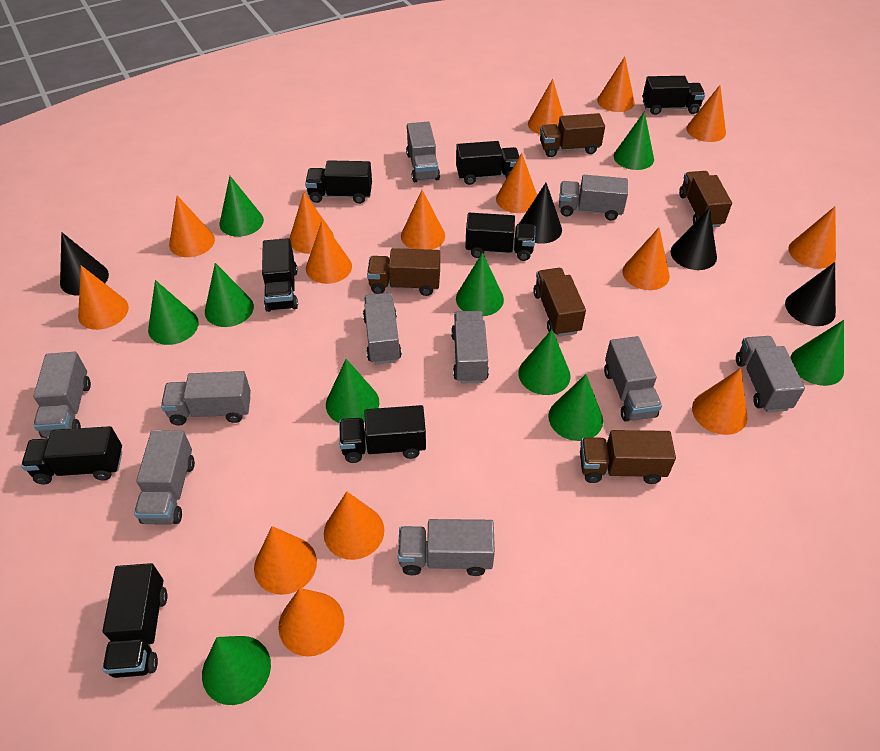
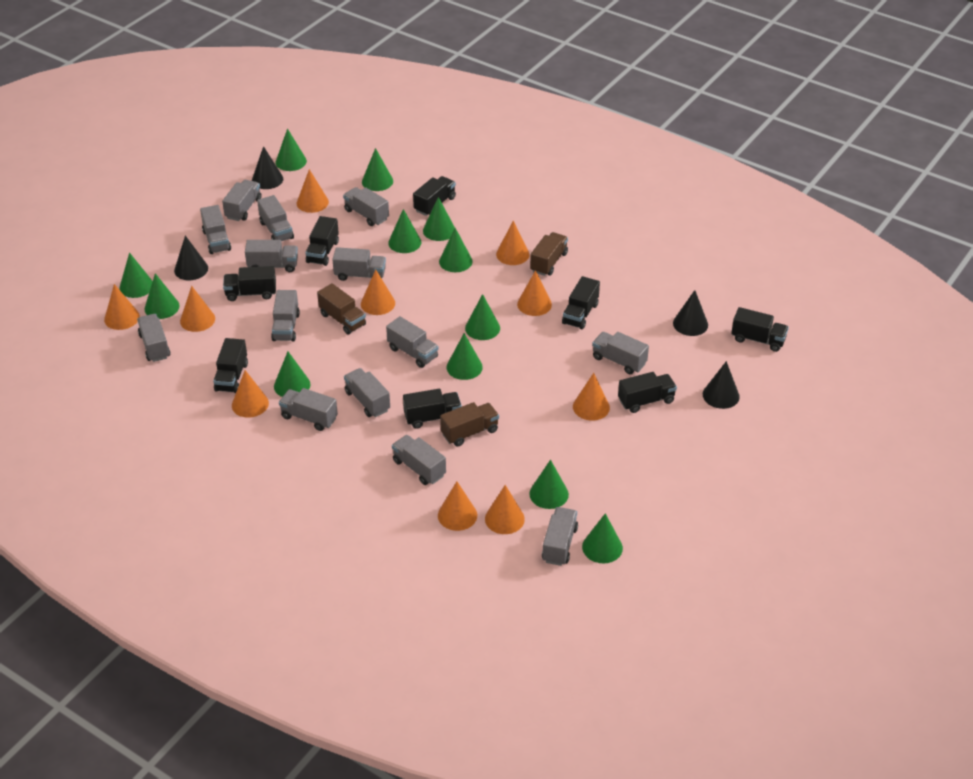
brown truck: [367,248,440,296] [533,268,586,337] [540,113,605,157] [580,430,676,484] [679,171,732,227] = 5 -> [317,283,366,334] [440,402,499,446] [530,232,568,276] = 3
green cone: [148,280,199,345] [202,636,271,705] [205,263,254,327] [220,176,264,237] [326,359,379,423] [456,252,504,316] [518,329,571,395] [548,374,603,441] [614,111,654,170] [790,320,844,386] = 10 -> [119,252,153,298] [145,273,179,319] [274,352,311,397] [276,128,307,171] [362,148,393,191] [388,209,421,253] [423,197,455,241] [439,228,473,272] [447,333,483,380] [465,294,500,340] [529,460,569,509] [582,513,623,563] = 12
grey truck: [33,352,91,438] [134,430,195,524] [161,371,251,425] [363,293,402,364] [398,519,495,576] [406,121,440,182] [451,311,489,383] [559,175,628,221] [604,336,662,422] [736,336,805,412] = 10 -> [137,314,170,362] [200,205,231,254] [222,180,262,221] [245,240,298,272] [257,195,294,241] [271,290,300,342] [279,388,338,431] [332,247,386,281] [343,187,389,226] [344,368,390,417] [386,316,439,368] [392,435,446,485] [542,507,578,566] [592,332,649,374] = 14
orange cone: [78,265,129,330] [169,196,215,257] [254,526,317,595] [278,588,344,657] [289,192,334,254] [306,221,352,284] [324,491,384,560] [401,190,445,250] [496,153,537,213] [528,79,564,134] [597,56,635,112] [622,228,670,290] [686,85,726,142] [692,368,748,435] [788,206,836,269] = 15 -> [104,284,140,330] [180,286,215,332] [232,370,269,418] [297,169,329,213] [361,270,395,315] [438,481,477,531] [485,485,525,534] [496,221,529,265] [517,270,552,316] [573,373,610,421] = 10

